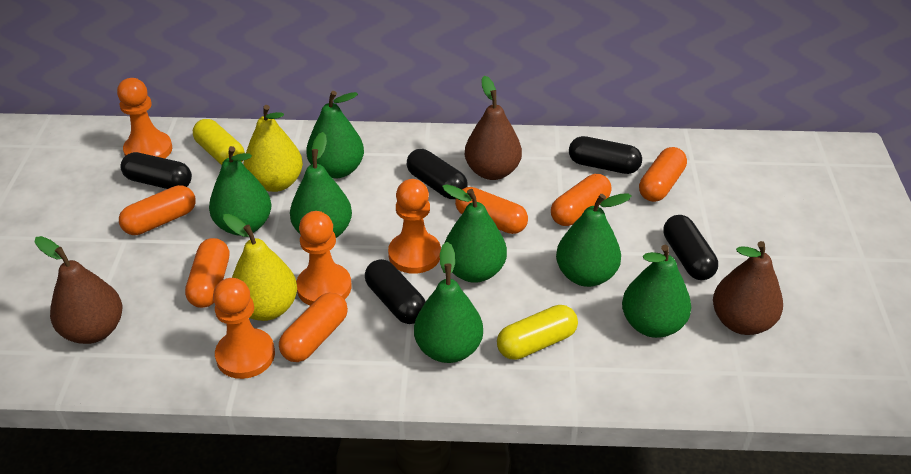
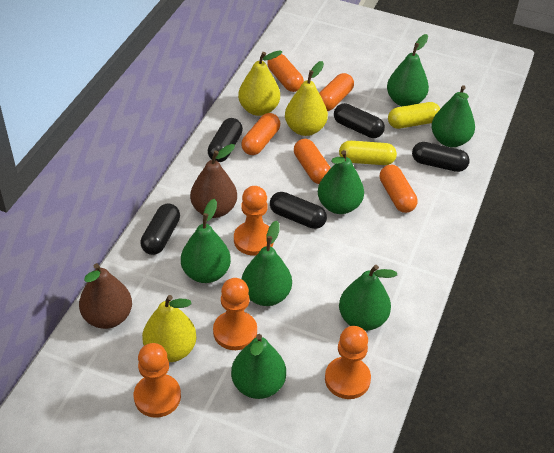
brown pear: [35,236,122,344] [465,76,522,180] [713,241,783,335] = 3 -> [79,263,132,329] [190,144,237,218] = 2
orange capsule: [119,185,196,235] [185,238,229,308] [279,293,348,362] [455,187,528,234] [551,174,612,226] [639,147,687,202] = 6 -> [241,113,280,155] [267,54,304,92] [294,139,331,184] [319,73,354,111] [380,165,418,213] = 5
yellow pear: [223,214,297,321] [244,105,303,192] = 2 -> [142,295,196,362] [238,51,282,116] [285,61,328,136] = 3

